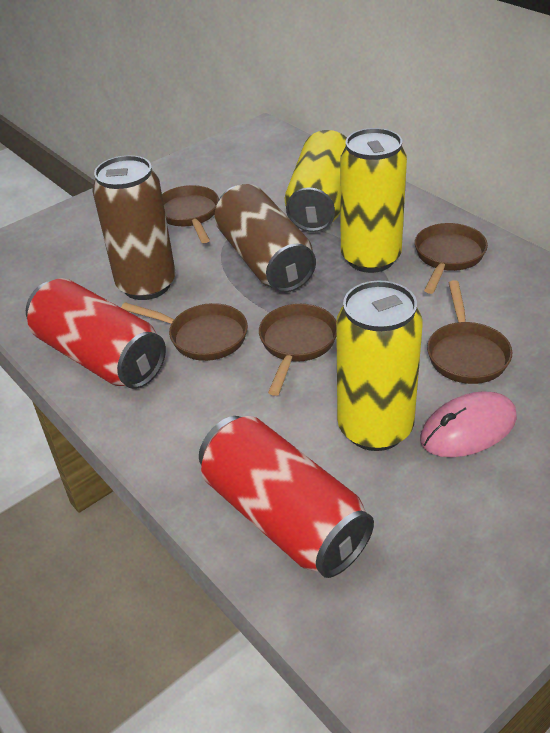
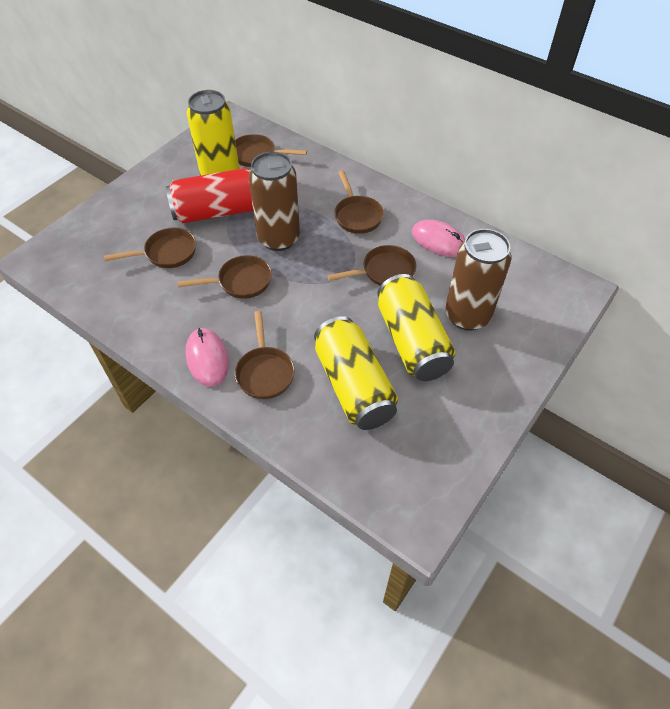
brown pan: [121,302,248,361] [162,185,219,243] [259,304,336,396] [415,223,488,294] [427,280,513,384] = 5 -> [104,228,196,268] [178,255,272,299] [235,134,307,167] [235,311,295,399] [327,245,416,286] [334,170,384,234] = 6
pink mouse: [420,391,517,457] = 1 -> [185,328,229,387] [412,220,465,257] = 2
red can: [26,278,166,389] [199,416,374,578] = 2 -> [166,168,253,223] = 1

